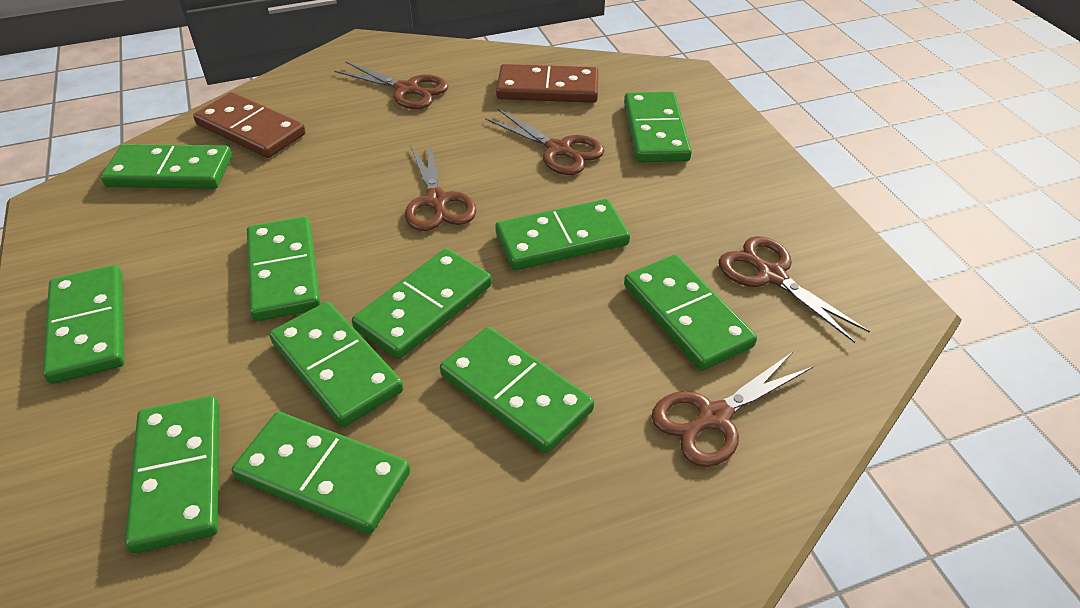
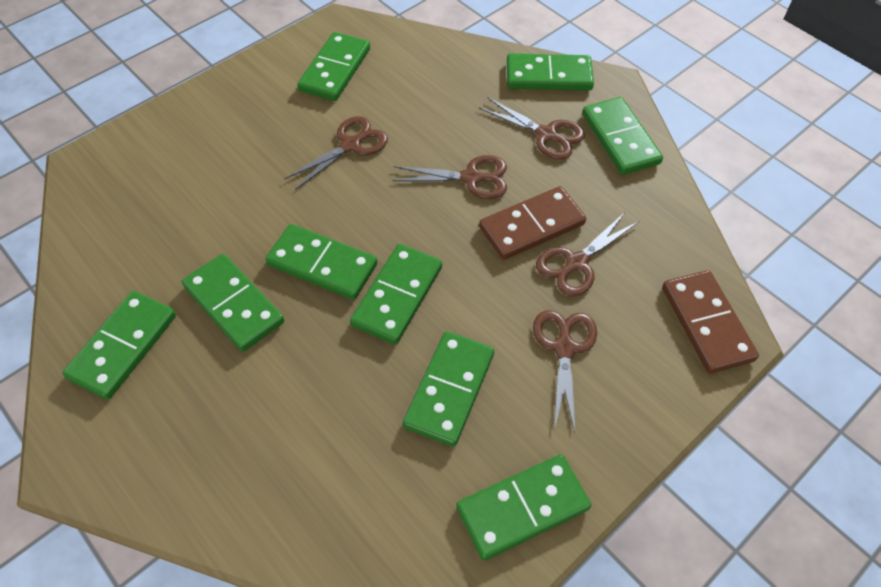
green domino: [43,265,124,384] [101,144,232,189] [125,396,220,553] [232,412,411,534] [247,217,321,321] [269,302,404,427] [352,248,492,359] [440,327,594,454] [495,199,630,270] [624,91,692,162] [624,255,757,371] = 11 -> [63,291,176,400] [182,254,284,352] [265,224,377,300] [297,32,370,101] [350,244,442,344] [403,331,494,447] [456,454,591,560] [507,53,594,91] [582,97,663,175] = 9

